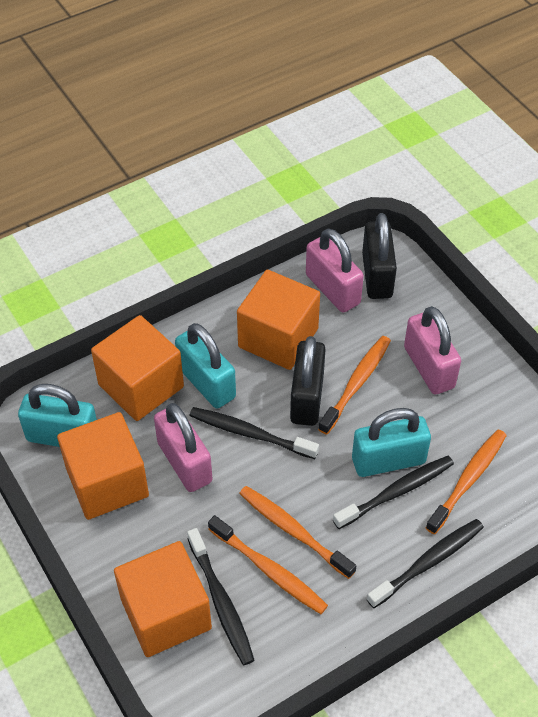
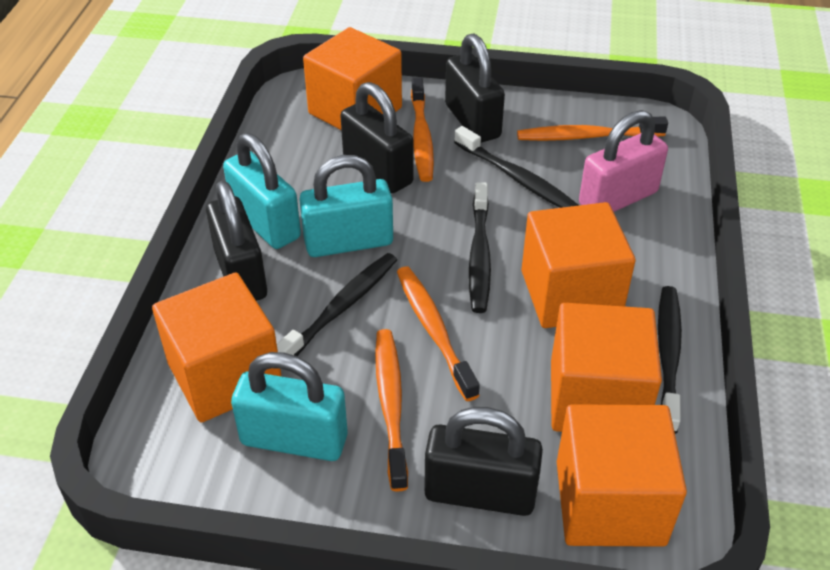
black padlock: [290,336,326,426] [362,213,397,299] = 2 -> [206,181,267,301] [341,82,413,193] [424,407,543,516] [445,34,505,143] = 4
orange cube: [57,412,149,520] [91,315,184,421] [114,541,212,657] [237,270,320,370] = 4 -> [152,272,282,422] [303,27,402,130] [521,202,635,328] [551,303,662,432] [557,404,687,547] = 5
pink padlock: [154,403,212,492] [306,229,364,313] [404,306,461,394] = 3 -> [579,110,668,212] = 1

